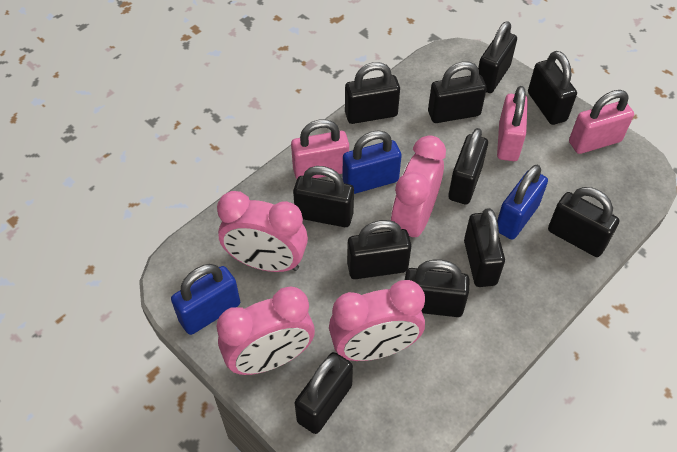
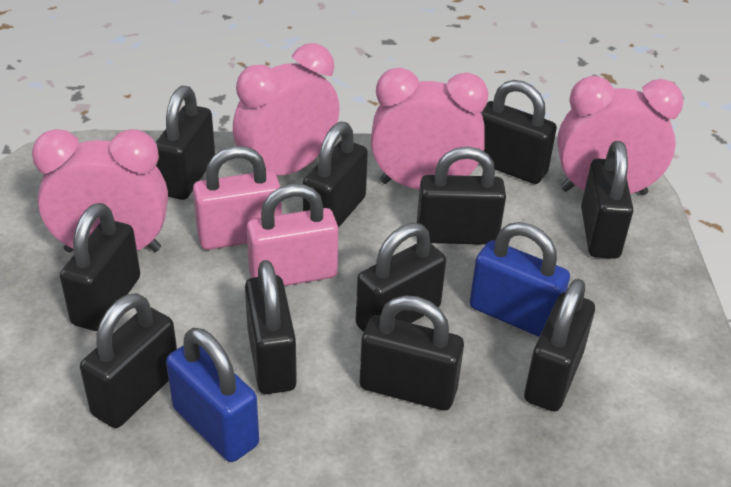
blue padlock: [171,264,240,335] [343,130,402,194] [497,165,548,240] = 3 -> [166,328,259,462] [470,222,570,337] = 2
pink padlock: [291,119,349,179] [497,86,528,161] [569,90,634,154] = 3 -> [193,146,282,250] [247,184,338,286] = 2

